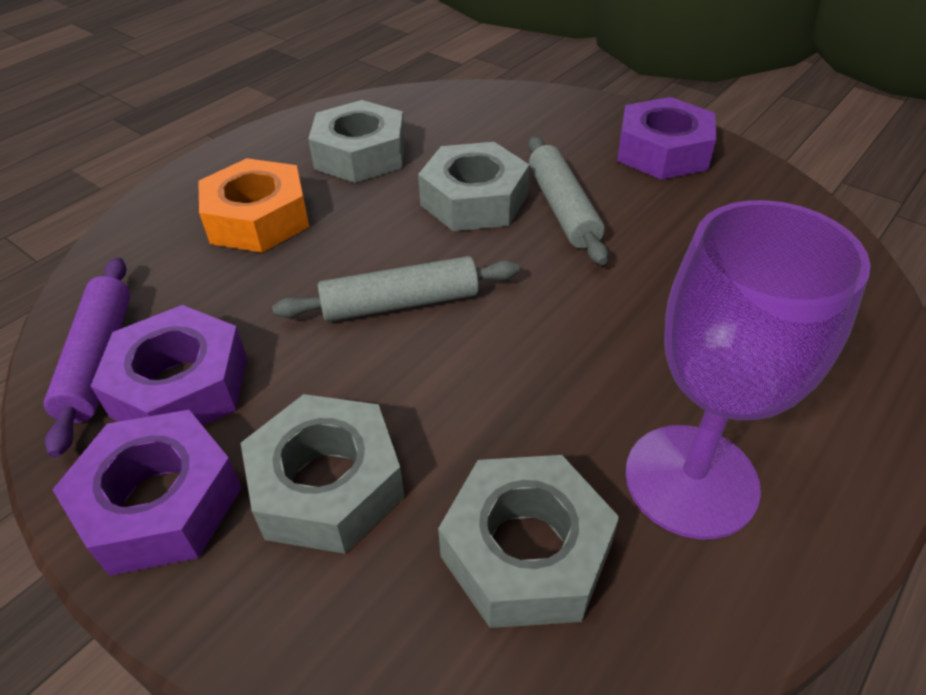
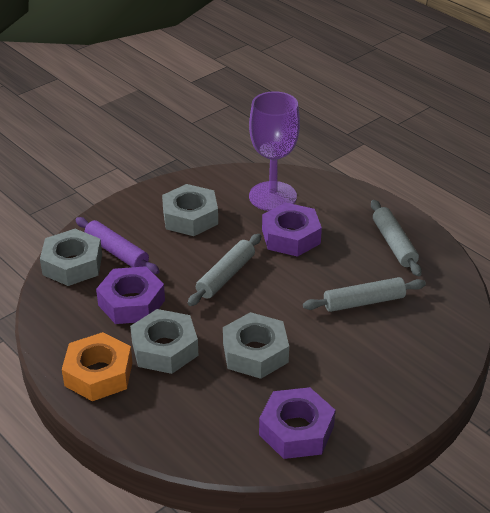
grey rolling pin: [272,256,520,322] [528,136,608,265] = 2 -> [188,234,261,306] [303,277,426,312] [371,200,422,276] = 3

